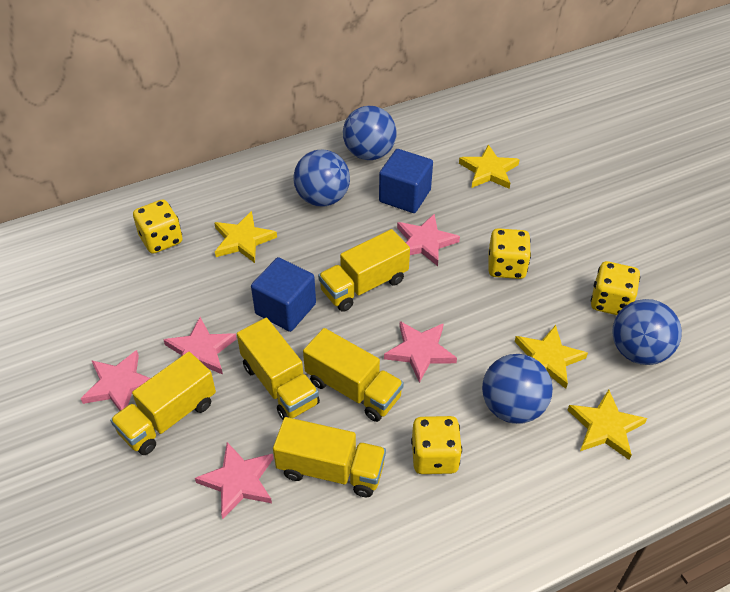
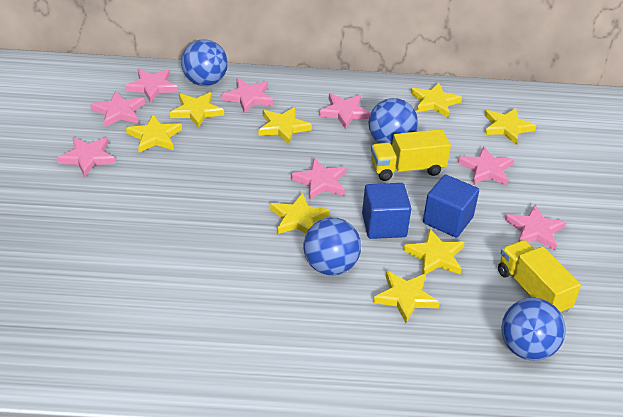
pink star: [81,350,150,411] [163,317,237,375] [195,442,274,519] [384,321,457,383] [397,214,460,266] = 5 -> [57,137,116,177] [90,91,145,127] [125,69,178,103] [221,78,274,114] [291,158,347,200] [319,93,371,129] [458,146,514,186] [505,204,566,250] = 8
yellow dice: [133,199,182,254] [411,416,462,474] [488,228,531,279] [591,261,640,315] = 4 -> none = 0
yellow star: [214,211,277,263] [459,144,520,189] [515,325,588,389] [568,389,647,460] = 4 -> [126,115,182,152] [170,92,224,129] [258,107,312,144] [270,193,330,234] [373,270,440,323] [403,229,465,275] [411,83,462,117] [484,108,536,144] = 8
yellow truck: [110,352,216,455] [237,318,320,420] [273,417,386,497] [303,328,404,422] [318,229,410,312] = 5 -> [371,129,451,181] [498,240,581,314] = 2

